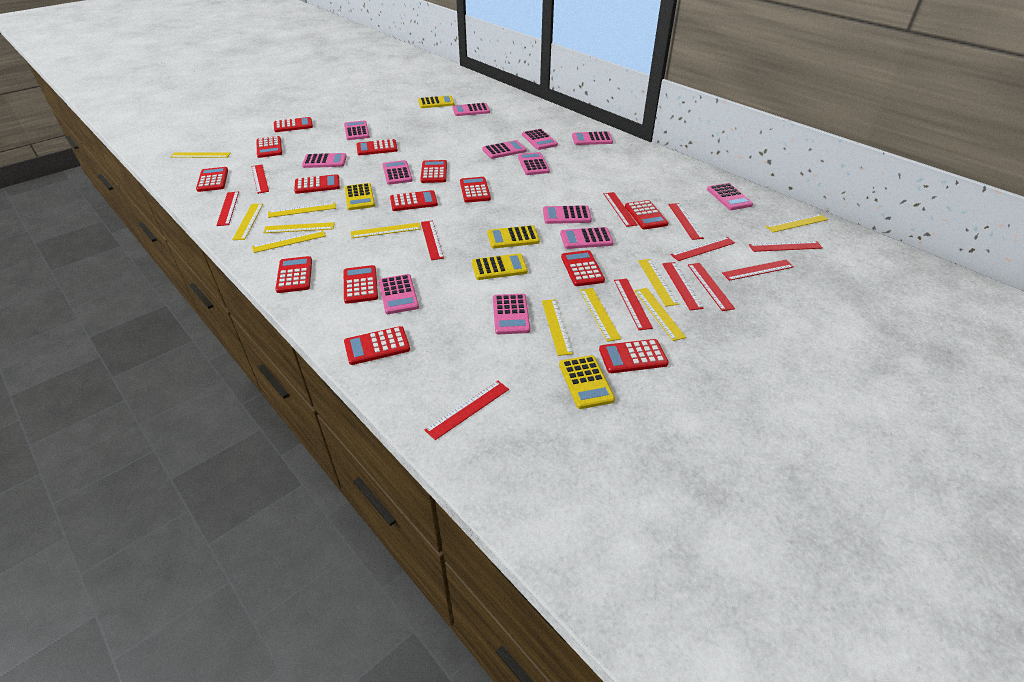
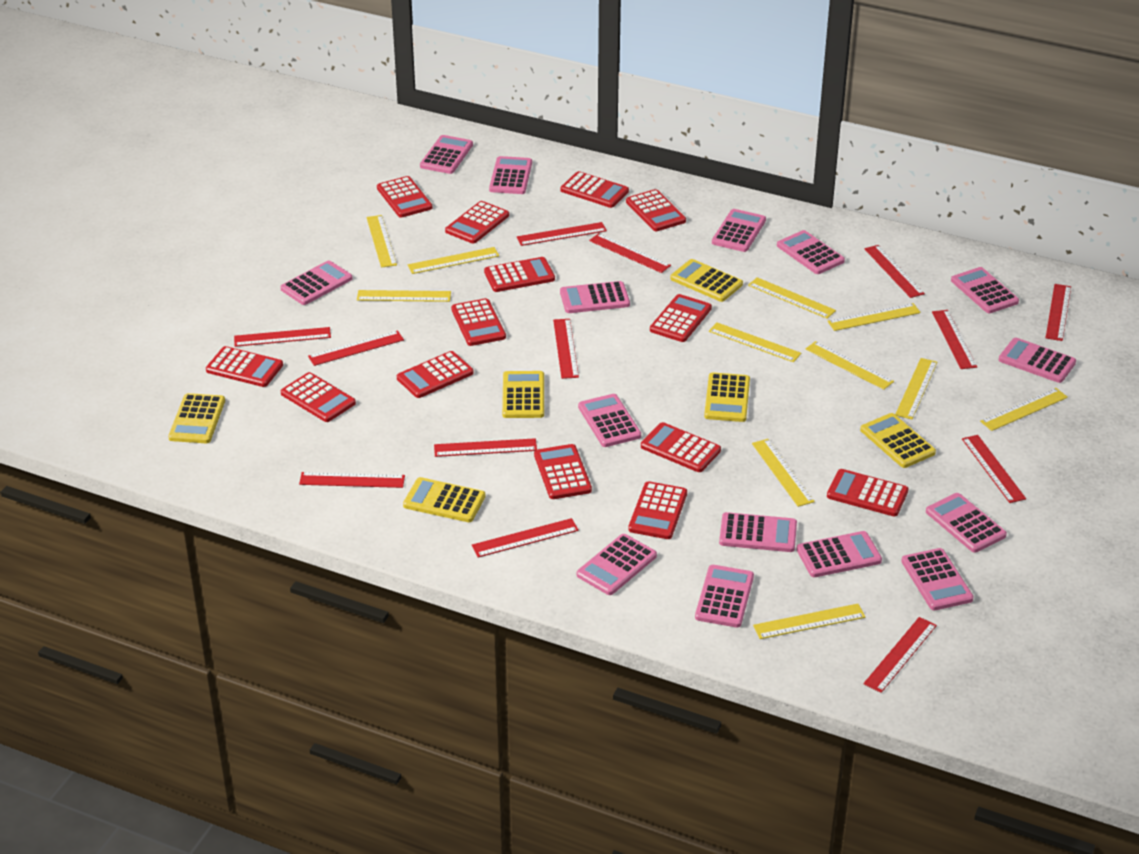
pink calculator: [302,153,347,168] [344,120,370,140] [379,274,419,314] [382,160,413,185] [453,103,490,116] [482,140,526,159] [493,294,530,334] [518,152,550,175] [522,129,558,150] [543,205,592,224] [560,227,614,249] [572,131,613,145] [707,183,753,210] = 13 -> [280,260,353,305] [420,135,473,174] [489,156,532,194] [560,281,630,313] [577,534,657,595] [578,394,641,447] [695,565,754,627] [712,209,766,252] [719,512,797,552] [777,230,845,274] [796,531,882,577] [901,548,974,610] [926,493,1007,553] [951,267,1019,313] [999,338,1076,383] = 15
red ruler: [216,192,239,226] [251,164,269,194] [421,220,444,260] [425,381,509,440] [604,192,637,227] [614,279,653,330] [662,262,704,310] [668,203,704,240] [670,237,735,261] [688,263,735,311] [722,260,794,281] [749,241,822,252] = 12 -> [234,327,331,347] [299,472,405,488] [308,330,404,366] [434,438,537,457] [472,518,579,558] [517,222,607,246] [553,319,579,379] [589,233,671,273] [863,617,937,693] [864,245,925,298] [932,310,977,369] [962,435,1026,503] [1046,284,1071,341] = 13
yellow calculator: [345,183,375,210] [418,95,455,108] [472,253,528,280] [487,225,540,248] [559,355,615,409] = 5 -> [168,393,225,443] [403,477,485,522] [502,371,544,418] [670,259,743,302] [704,372,750,422] [860,413,936,468] = 6

